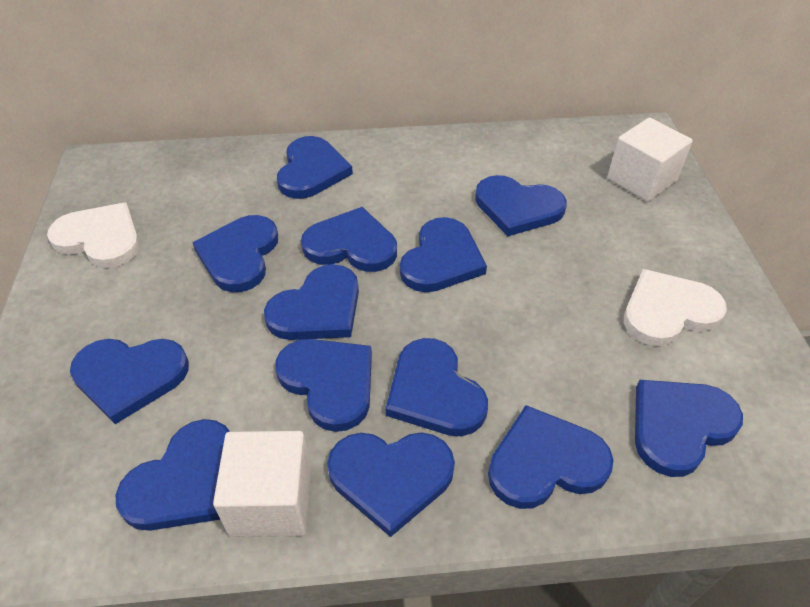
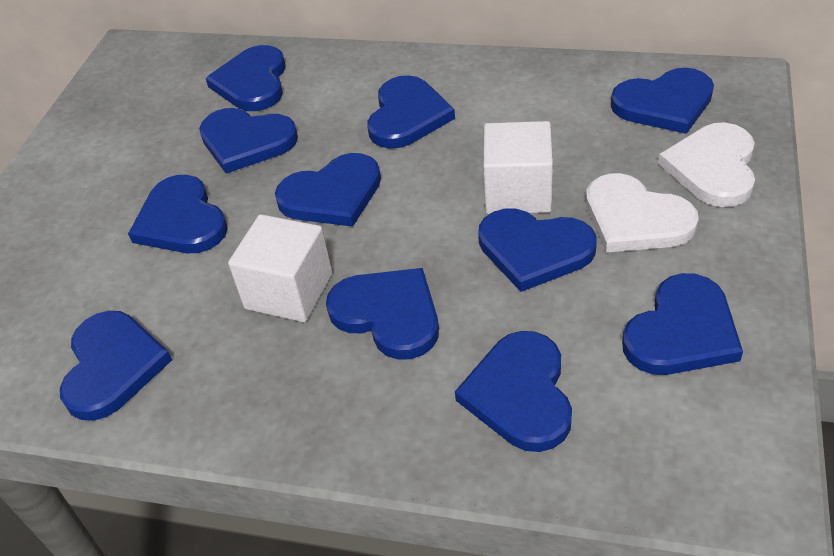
blue heart: [70,339,189,424] [115,419,230,531] [192,215,278,292] [264,264,359,340] [275,339,372,432] [277,136,353,199] [301,207,397,272] [327,432,455,537] [386,338,488,436] [400,217,487,292] [475,175,567,236] [488,405,614,509] [635,380,743,477] = 13 -> [60,311,172,421] [128,175,228,253] [199,108,298,173] [206,45,286,111] [275,153,381,227] [326,268,439,360] [367,75,455,149] [455,331,572,452] [478,209,596,292] [611,68,714,134] [622,273,743,375] = 11

